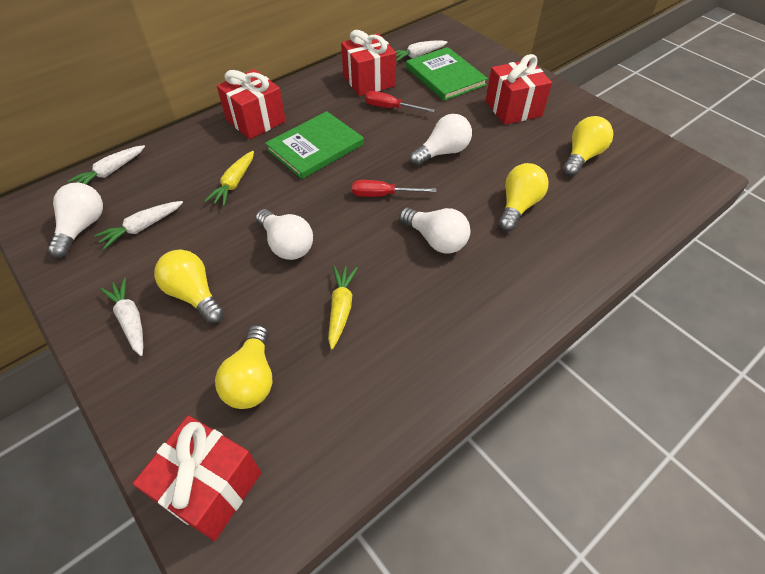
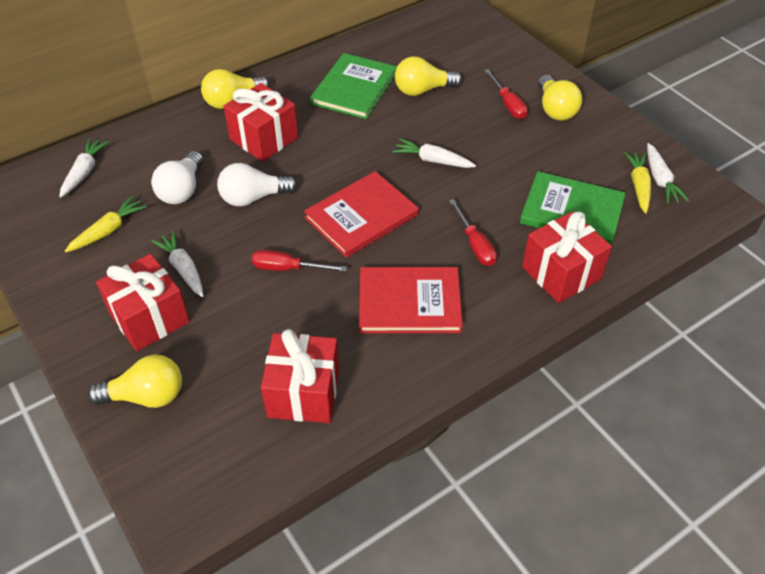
red book: none = 0 -> [304,171,419,258] [359,267,463,333] = 2
red screwdriver: [352,180,436,197] [365,91,435,113] = 2 -> [252,250,347,271] [449,199,497,266] [484,69,528,119] = 3
white light bulb: [48,183,103,258] [256,209,313,260] [399,208,470,253] [410,114,472,166] = 4 -> [151,151,203,204] [217,163,297,206] = 2

